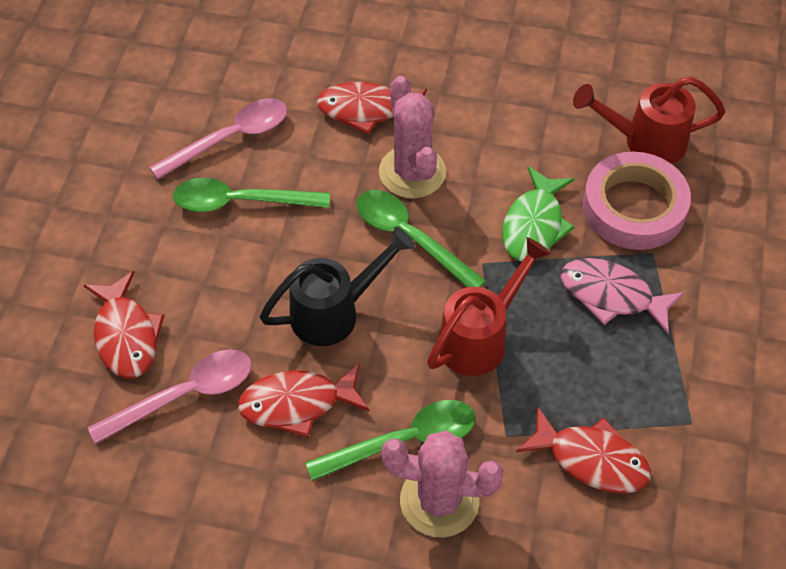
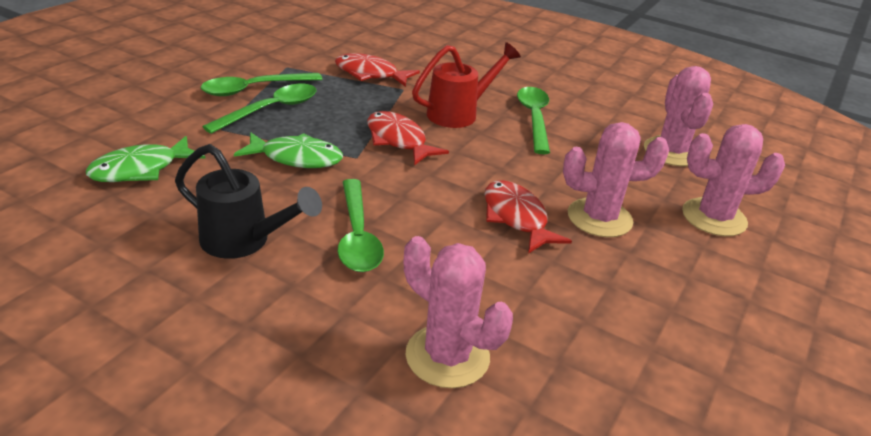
green fish: [502,166,575,261] = 1 -> [86,136,206,182] [234,132,343,168] = 2
green spoon: [173,178,330,212] [305,400,476,481] [356,190,486,287] = 3 -> [201,73,322,96] [202,84,316,134] [337,179,384,272] [517,87,550,154] = 4
pink cactus: [379,76,446,198] [381,430,503,537] = 2 -> [404,236,513,388] [563,122,669,237] [644,66,713,166] [682,124,785,236] = 4
pink fish: [561,258,685,334] = 1 -> none = 0
pink spoon: [88,350,252,445] [150,98,287,179] = 2 -> none = 0
pink tape: [583,152,691,250] = 1 -> none = 0
red fish: [84,271,165,378] [238,363,369,438] [317,82,427,135] [516,406,651,493] = 4 -> [335,53,420,87] [367,111,449,166] [484,180,572,254] = 3
red watering can: [427,237,551,376] [573,76,725,164] = 2 -> [412,42,521,128] = 1

